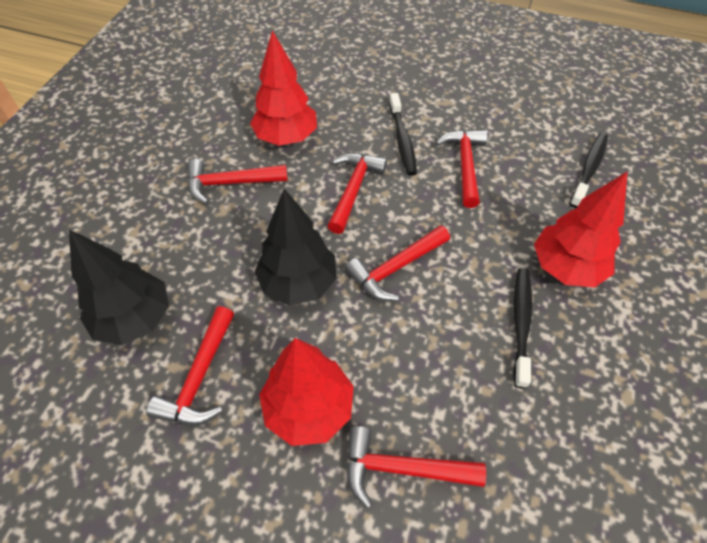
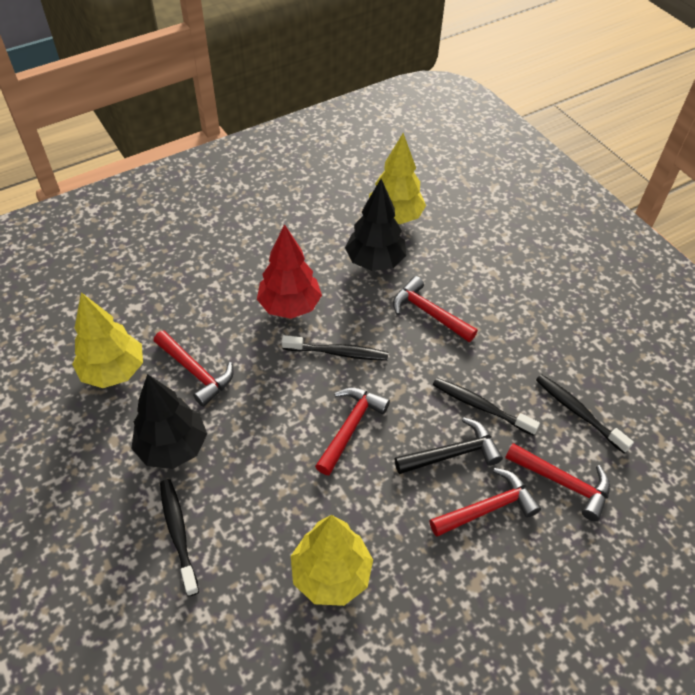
black hammer: none = 0 -> [395,417,503,474] = 1
black toothbrush: [389,93,417,176] [513,268,532,389] [570,133,608,208] = 3 -> [160,479,199,596] [282,335,388,360] [433,378,540,436] [536,375,634,453] = 4
red hammer: [146,306,234,426] [188,159,288,204] [327,153,387,234] [345,225,450,301] [346,426,486,509] [436,130,488,208] = 6 -> [154,330,234,407] [315,388,390,475] [393,276,478,342] [430,468,541,537] [505,443,610,521] = 5
red tree: [250,30,317,146] [259,338,354,446] [534,172,627,287] = 3 -> [257,224,322,319] = 1
yellow tree: none = 0 -> [72,292,143,388] [291,515,373,606] [369,133,426,224] = 3

